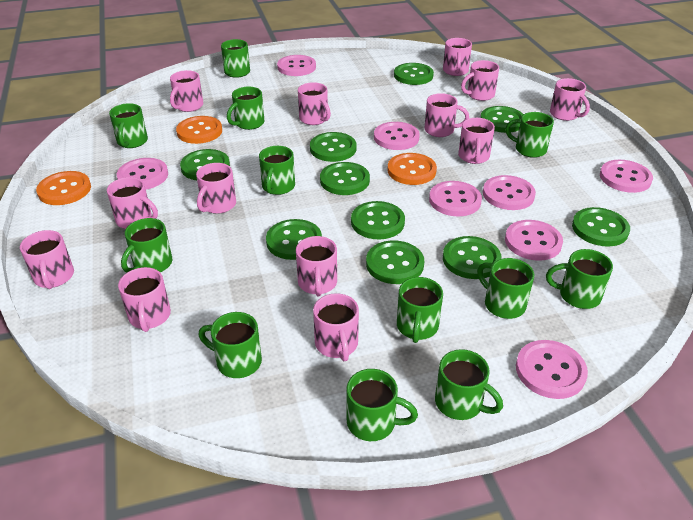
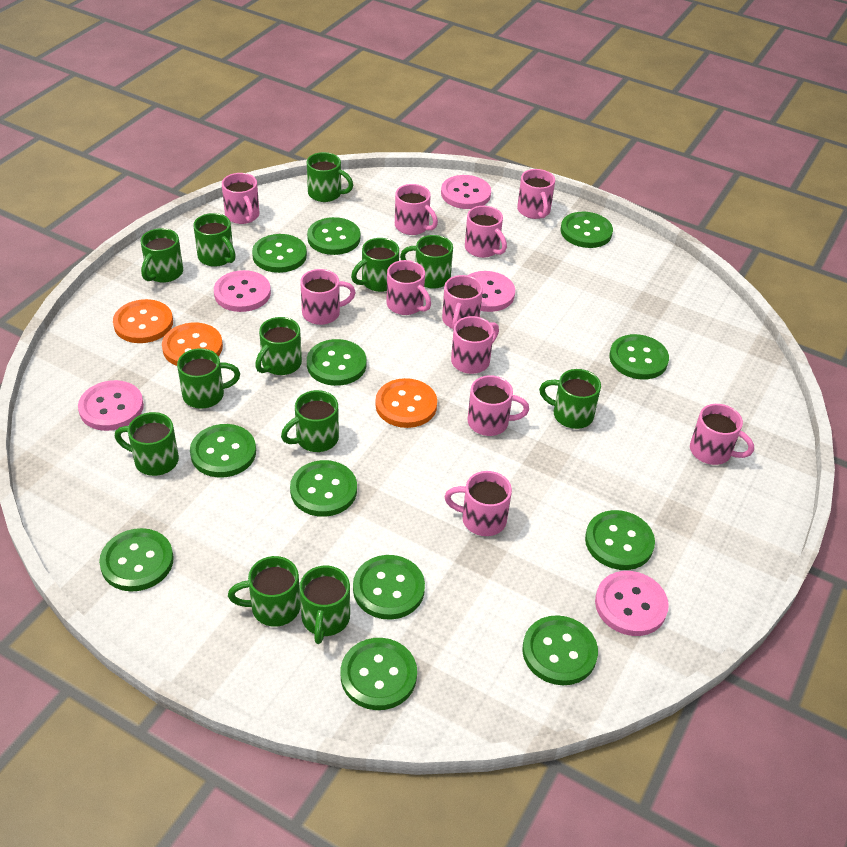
green button: [180,149,230,180] [266,219,322,260] [310,132,356,162] [320,162,370,195] [351,201,405,239] [366,240,424,284] [394,63,434,85] [443,236,502,279] [480,106,524,133] [572,207,630,247] = 10 -> [99,528,174,591] [190,424,256,478] [252,234,307,273] [290,460,357,517] [307,217,360,255] [307,339,366,386] [341,638,417,710] [353,555,425,620] [522,615,598,685] [561,212,613,248] [585,510,655,570] [609,334,669,380] = 12
pink button: [117,158,168,190] [277,55,316,76] [374,122,420,150] [429,181,482,217] [483,175,536,210] [505,220,563,261] [516,340,588,399] [600,160,653,193] = 8 -> [78,380,144,431] [214,270,271,312] [441,175,491,209] [467,271,515,312] [595,571,669,636] = 5
pink mug: [20,230,74,289] [107,177,158,229] [118,267,171,332] [170,70,203,112] [196,163,236,214] [296,236,337,297] [298,82,331,125] [313,293,359,361] [425,93,469,137] [443,38,472,76] [458,118,495,164] [461,60,499,101] [550,78,590,121] = 13 -> [222,173,259,224] [300,269,356,325] [386,260,431,315] [395,184,438,235] [442,275,483,330] [444,471,512,536] [451,316,499,374] [465,206,507,258] [468,375,529,436] [517,169,555,219] [690,404,754,465] = 11

